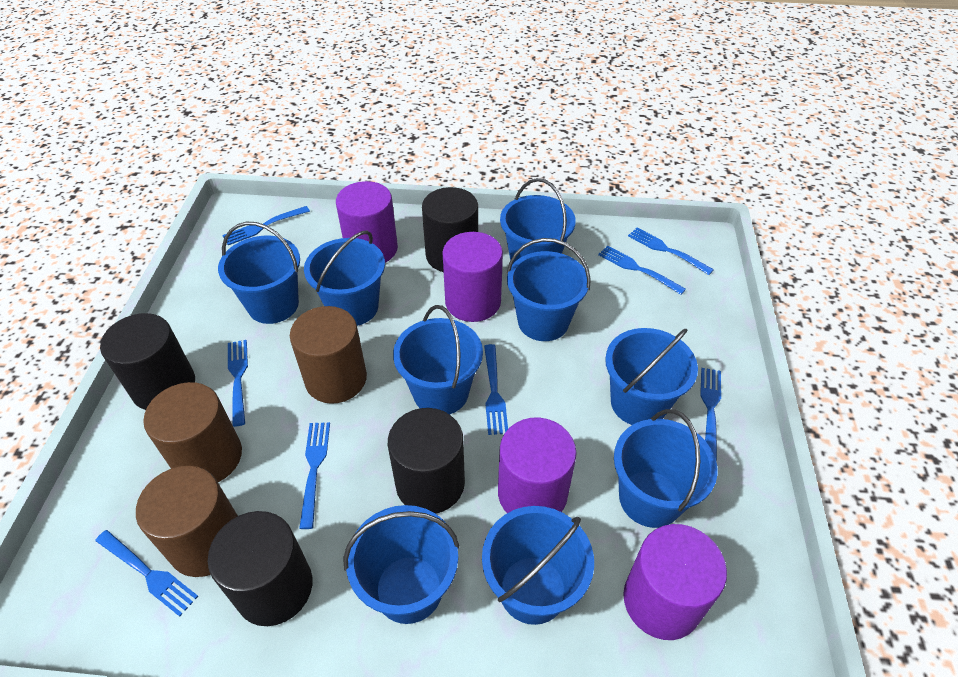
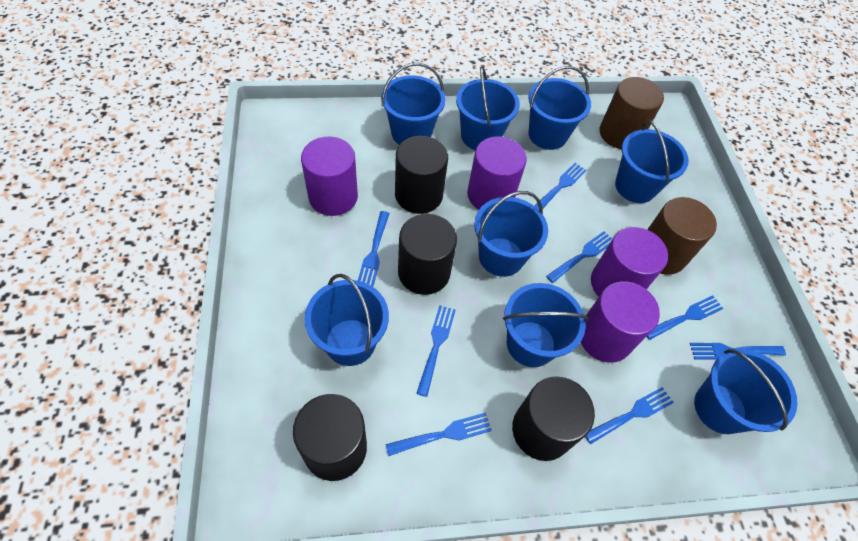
blue bucket: [218,222,300,324] [304,231,385,326] [343,505,460,624] [393,305,483,415] [482,506,594,625] [500,178,576,263] [507,238,591,341] [605,328,698,425] [614,409,718,528] = 9 -> [305,274,389,366] [381,63,446,145] [456,66,520,150] [474,191,548,277] [503,283,589,367] [528,66,591,150] [615,119,689,203] [694,349,798,434] = 8
brown cylinder: [136,466,238,577] [143,382,242,482] [290,306,367,404] = 3 -> [600,77,664,149] [647,197,717,275] = 2

